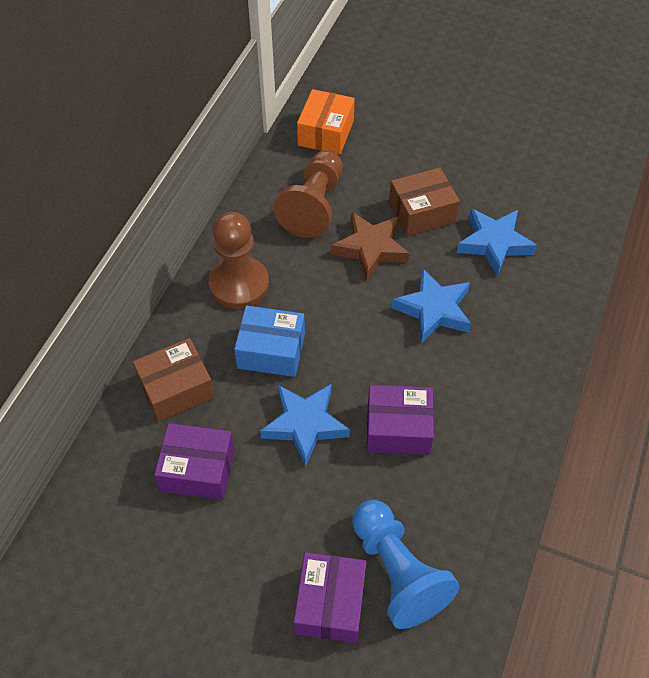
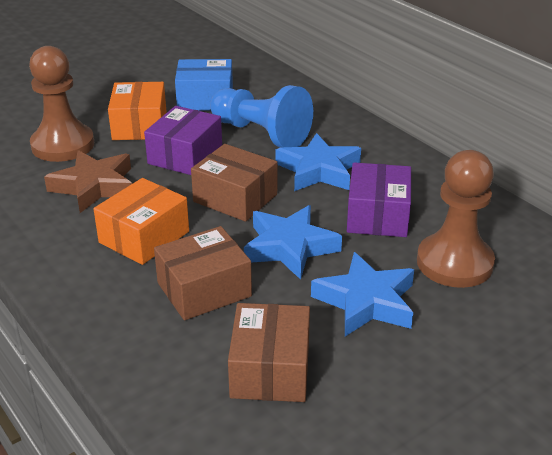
brown box: [133,338,215,422] [389,167,460,236] = 2 -> [154,226,252,320] [191,144,277,222] [228,303,310,402] = 3
orange box: [297,89,355,155] = 1 -> [94,178,189,265] [108,82,167,140] = 2
purple box: [154,423,235,500] [294,552,367,643] [367,385,434,455] = 3 -> [144,106,222,175] [347,162,411,237] = 2

